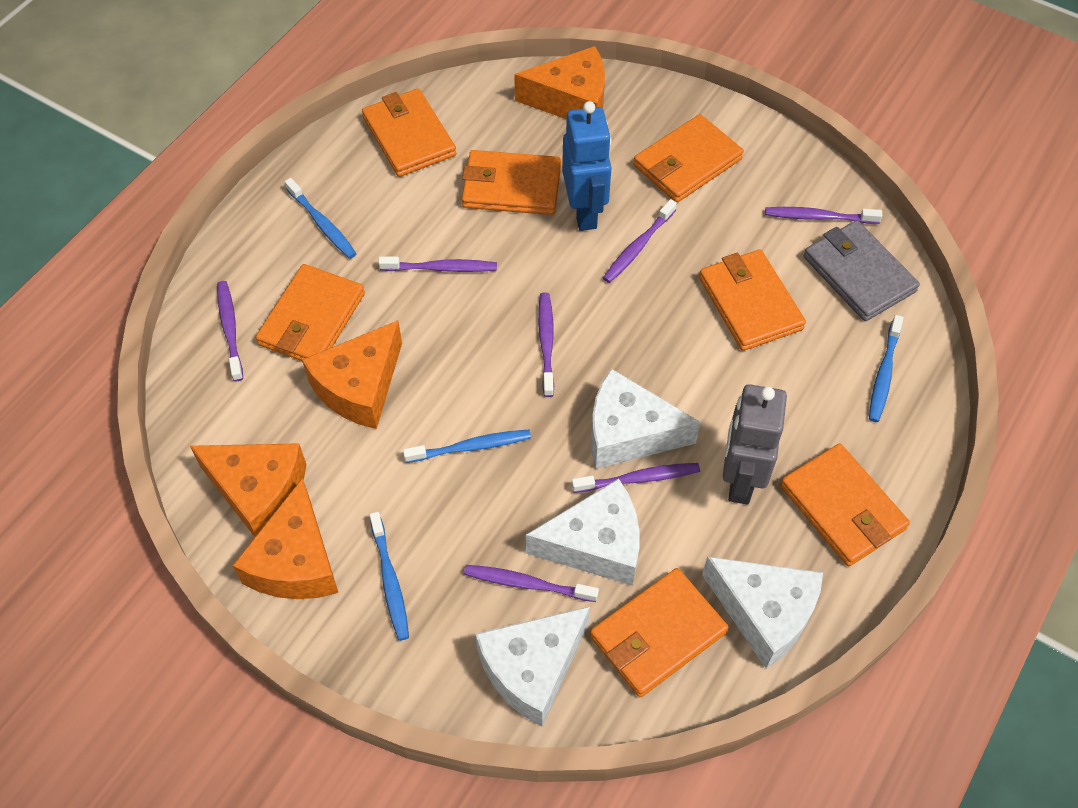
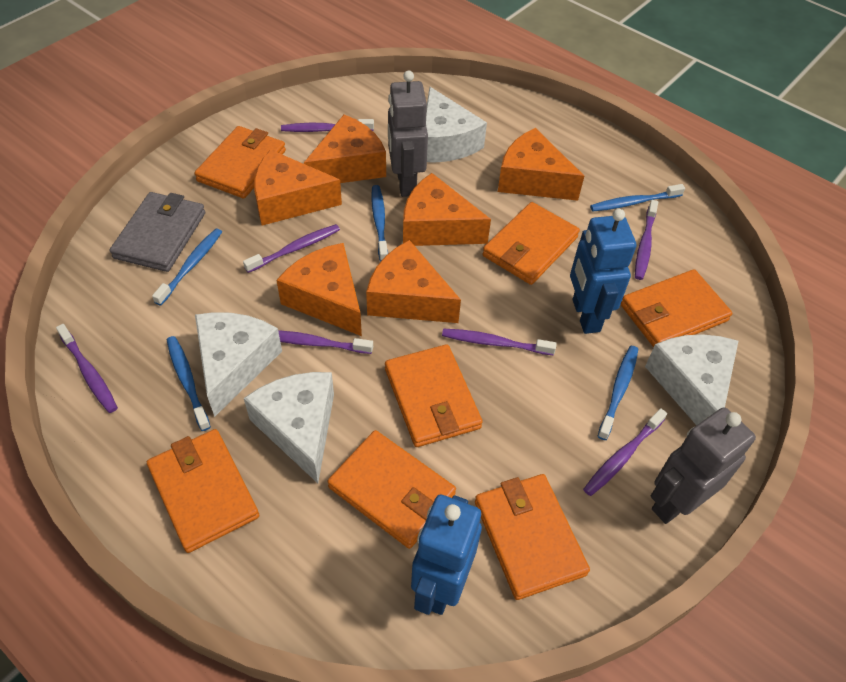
blue robot: [562,101,612,231] = 1 -> [411,495,482,615] [570,209,636,334] = 2
blue toothbrush: [285,178,357,259] [370,512,409,641] [403,430,531,463] [869,315,903,422] = 4 -> [152,228,222,306] [167,336,211,431] [371,185,388,261] [590,184,685,211] [598,346,638,440] = 5
grey robot: [723,384,787,504] = 1 -> [388,70,428,197] [651,407,756,524] = 2
orange cheese: [190,443,307,537] [232,478,338,599] [302,320,402,429] [514,46,605,119] = 4 -> [254,149,342,225] [277,243,362,336] [304,115,386,183] [366,240,461,323] [403,173,491,246] [498,128,584,201] = 6

